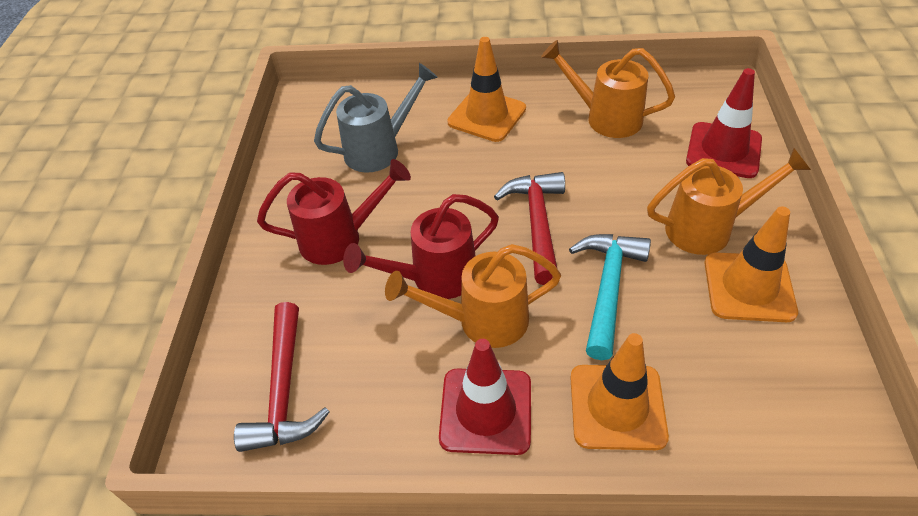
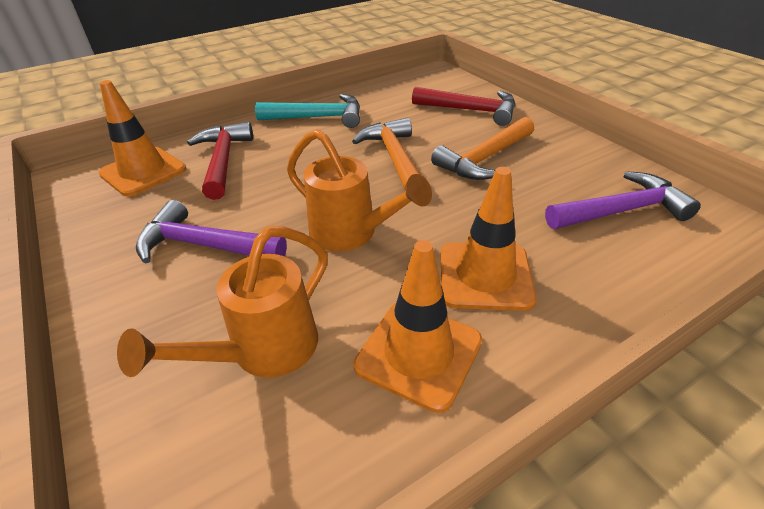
grey watering can: [314,63,438,173] = 1 -> none = 0
orange hammer: none = 0 -> [352,118,421,191] [431,117,534,180] = 2
orange watering can: [385,244,561,348] [541,40,675,138] [647,148,811,255] = 3 -> [117,226,328,378] [287,129,432,252] = 2
purple hammer: none = 0 -> [136,200,287,263] [545,171,701,229] = 2
red traffic cone: [439,339,531,455] [686,68,762,178] = 2 -> none = 0
red watering can: [257,159,411,265] [343,194,499,299] = 2 -> none = 0

